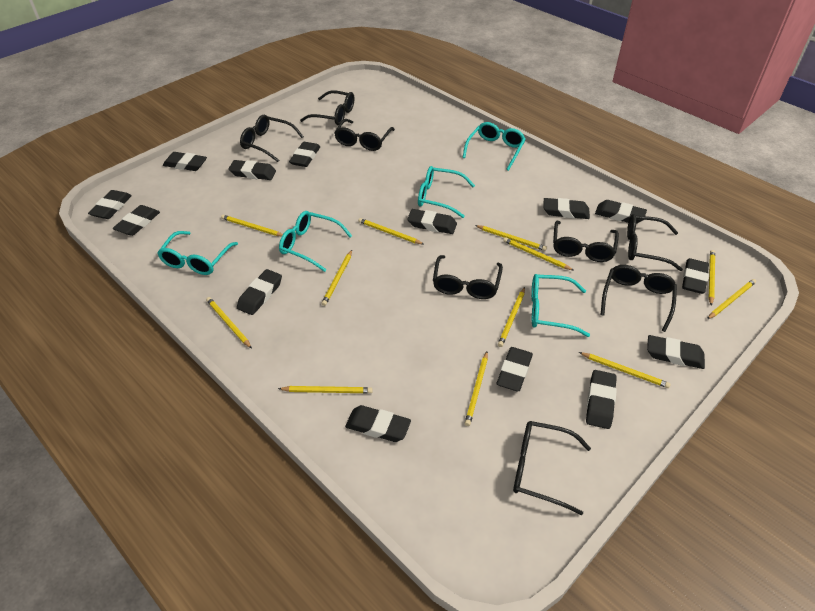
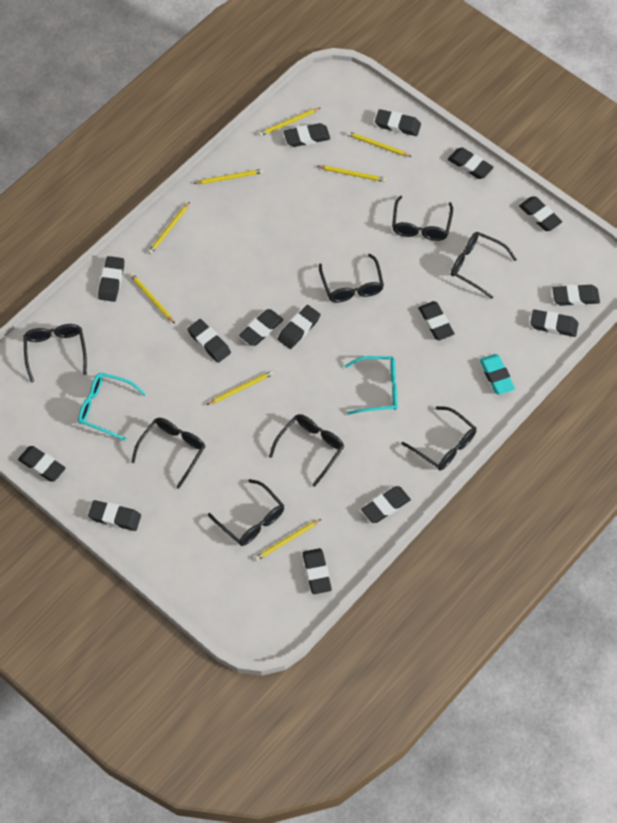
black eraser: [88,190,132,219] [113,205,160,236] [163,152,207,171] [229,160,276,180] [237,269,282,315] [289,142,320,167] [345,405,411,442] [407,209,457,234] [497,347,533,391] [544,198,590,219] [586,370,617,429] [595,200,647,224] [647,335,705,369] [682,258,709,294] = 14 -> [18,446,66,482] [88,500,141,531] [98,256,124,302] [187,319,231,363] [239,309,283,346] [278,305,320,349] [284,123,330,147] [303,548,332,594] [361,486,411,523] [375,109,421,136] [418,301,454,340] [448,147,494,179] [519,196,562,231] [530,310,579,337] [552,284,600,306] = 15
turquoise eraser: none = 0 -> [480,354,515,395] = 1
turquoise glasses: [157,231,238,275] [279,211,352,272] [418,166,475,218] [462,122,526,171] [531,274,590,337] = 5 -> [78,372,146,441] [345,356,398,415] = 2
yellow pencil: [206,297,252,348] [221,215,283,236] [278,386,373,393] [321,250,352,306] [358,218,424,244] [465,352,488,426] [475,225,547,251] [498,287,525,347] [503,237,574,271] [579,352,671,388] [707,279,756,319] [709,250,715,306] = 12 -> [130,273,175,323] [148,202,190,254] [193,169,263,184] [207,370,274,405] [254,519,321,561] [258,108,320,136] [317,165,386,182] [346,131,412,157] = 8

